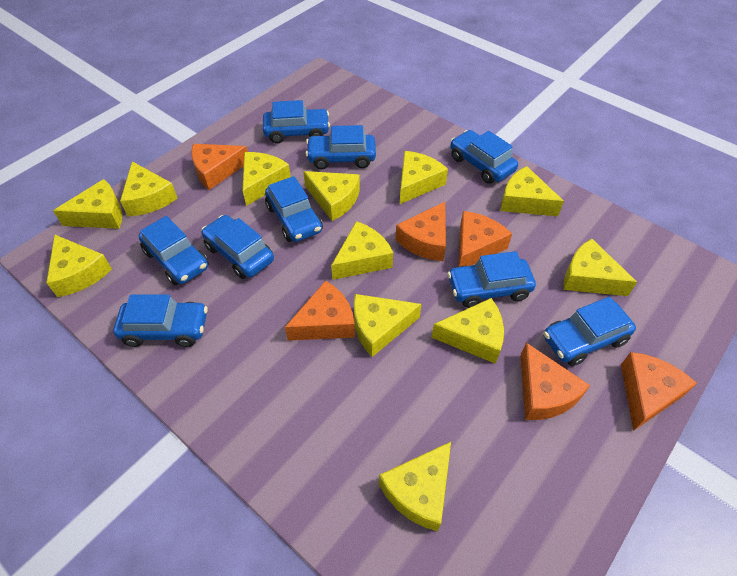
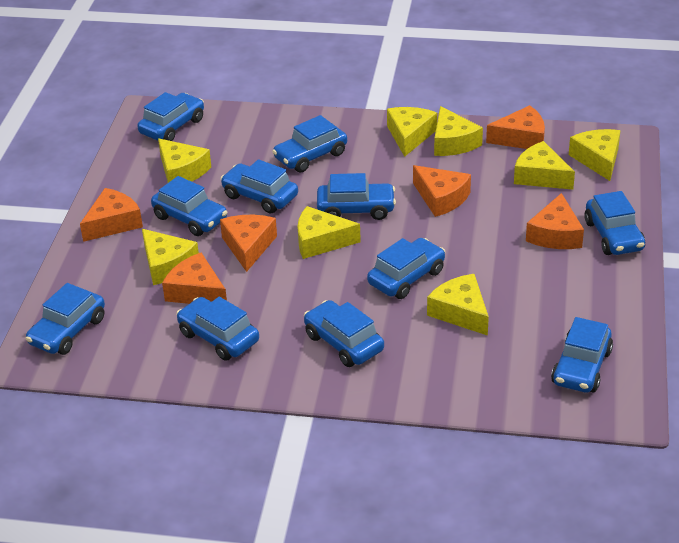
blue car: [113,294,208,347] [139,216,209,285] [201,215,274,279] [263,100,330,144] [265,176,323,242] [306,125,376,169] [447,251,536,308] [450,130,518,184] [543,297,636,366] = 9 -> [25,283,105,355] [137,92,204,141] [151,176,228,236] [176,297,259,361] [220,159,298,214] [272,115,347,172] [304,300,384,367] [317,173,396,220] [367,238,445,299] [551,317,613,393] [584,191,645,255] = 11
yellow cheese: [46,234,112,297] [53,179,122,229] [120,162,178,216] [242,152,291,206] [303,171,360,221] [331,221,393,280] [354,294,421,357] [379,442,451,531] [400,151,448,204] [431,298,504,364] [500,166,564,216] [563,239,637,296] = 12 -> [142,229,199,285] [158,138,211,183] [298,206,361,259] [387,107,437,157] [427,274,489,336] [434,106,483,156] [514,141,575,190] [569,129,621,181] = 8

